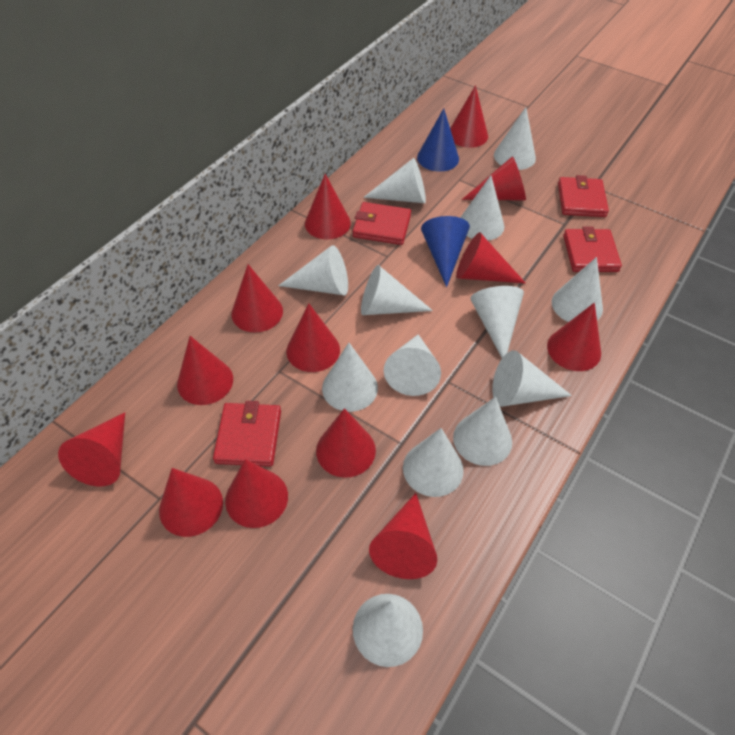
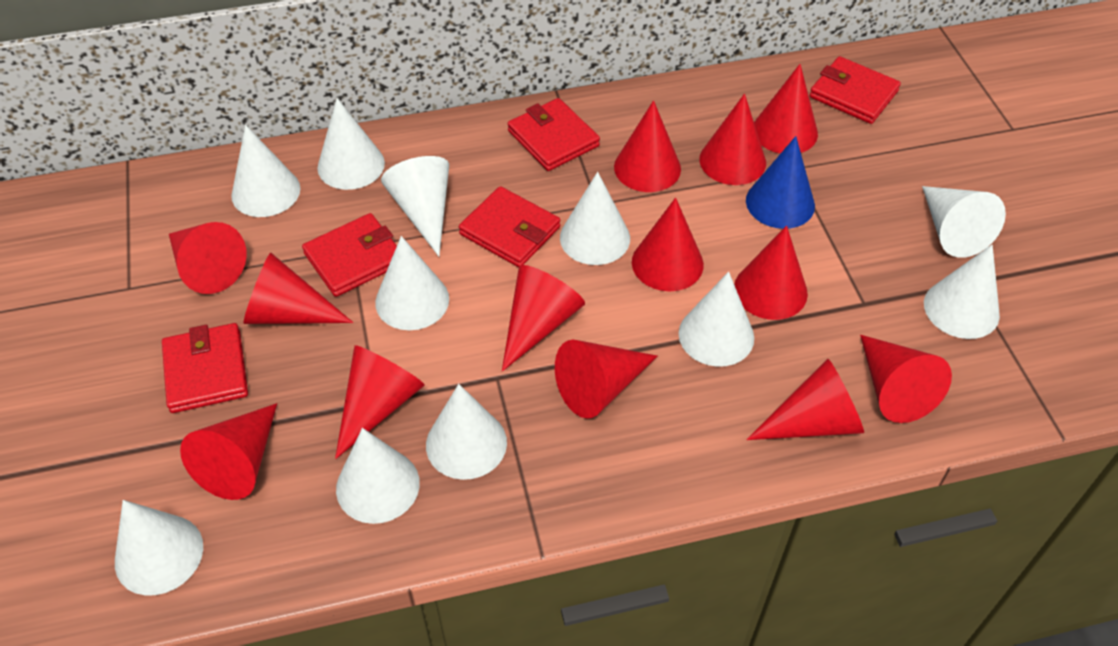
blue cone: [417,108,459,172] [421,216,470,287] = 2 -> [746,136,815,229] = 1
red wallet: [213,401,281,467] [353,202,411,245] [558,175,609,217] [563,226,622,272] = 4 -> [162,323,248,413] [302,213,397,297] [459,186,560,267] [508,98,600,171] [809,56,901,124] = 5
white cone: [278,245,348,295] [322,343,378,412] [353,594,423,667] [361,265,433,315] [363,158,426,203] [384,334,441,396] [403,428,464,497] [453,397,512,466] [460,175,504,241] [470,286,524,358] [492,350,572,407] [494,107,536,170] [552,257,603,322] = 13 -> [115,500,203,595] [231,125,301,217] [317,98,385,190] [336,428,420,524] [375,236,449,330] [381,156,449,257] [426,384,507,480] [560,172,630,265] [678,272,754,367] [922,186,1006,258] [924,245,1000,339] = 11

